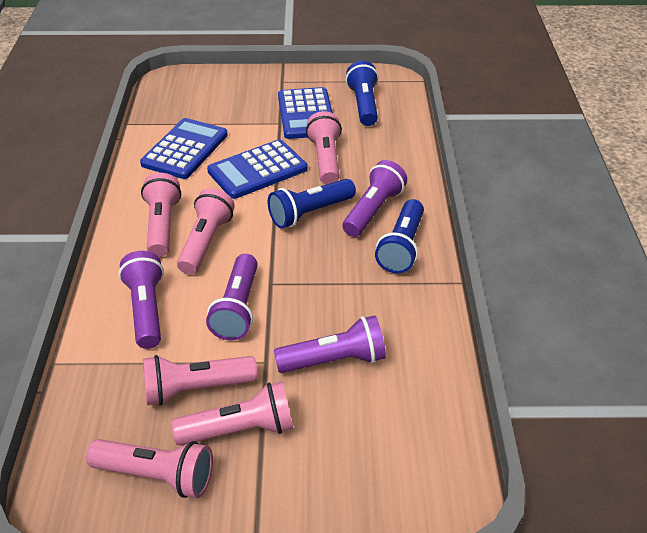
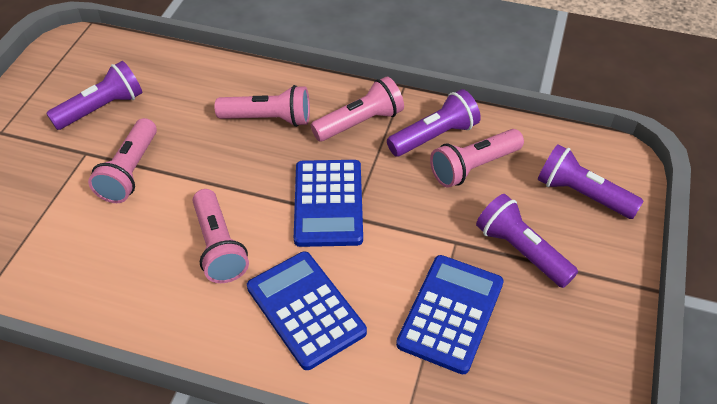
blue flashlight: [268,179,356,229] [346,61,379,126] [375,199,424,273] = 3 -> none = 0
pink flashlight: [86,439,213,498] [141,173,181,257] [143,355,257,406] [172,381,293,446] [177,188,235,275] [306,111,342,185] = 6 -> [88,118,157,203] [193,189,249,283] [215,85,310,127] [311,76,404,141] [430,129,524,188] = 5

